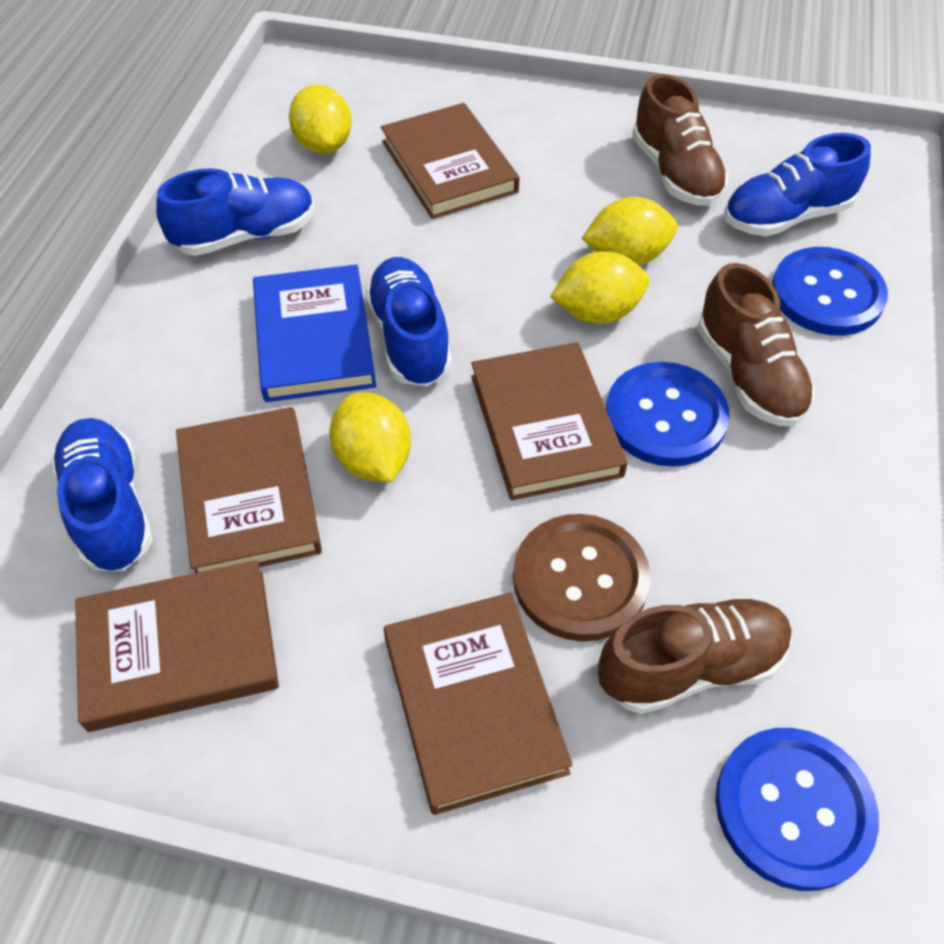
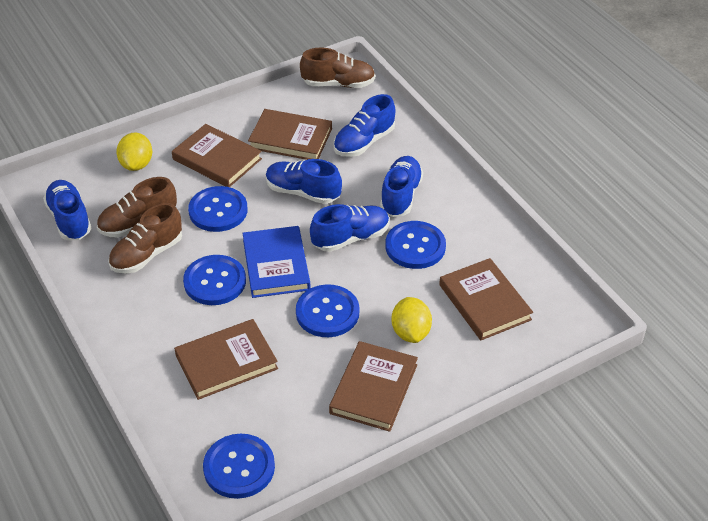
blue button: [606,362,729,467] [715,728,879,891] [772,247,888,335] = 3 -> [183,255,246,305] [188,186,248,232] [203,434,275,499] [296,284,359,337] [385,221,446,269] = 5
blue shoe: [51,418,153,571] [156,168,315,256] [365,257,452,387] [724,133,871,236] = 4 -> [43,180,92,240] [266,159,342,204] [310,204,389,252] [334,94,396,157] [380,156,423,217] = 5
brown button: [513,514,651,641] = 1 -> none = 0
yellow lemon: [289,84,352,154] [329,392,411,482] [551,251,649,324] [582,197,678,266] = 4 -> [116,133,152,171] [391,297,432,343] = 2

